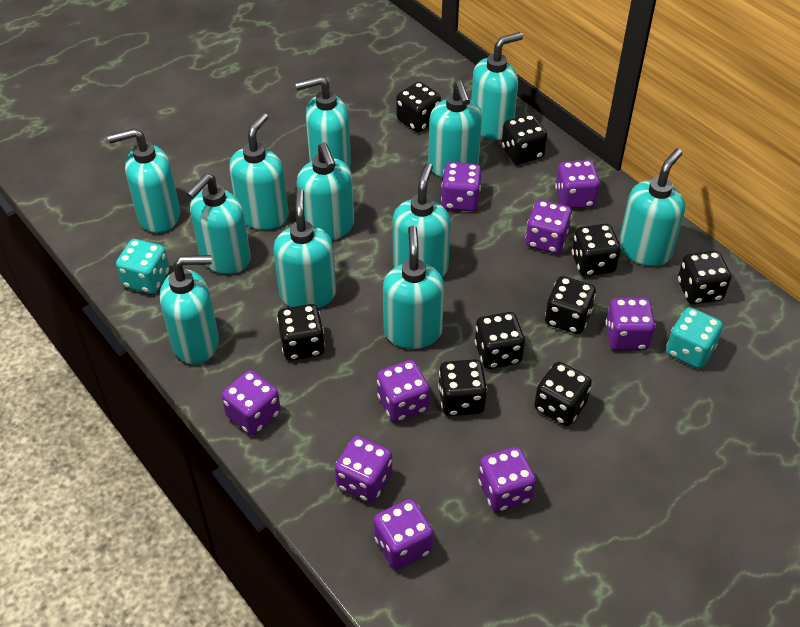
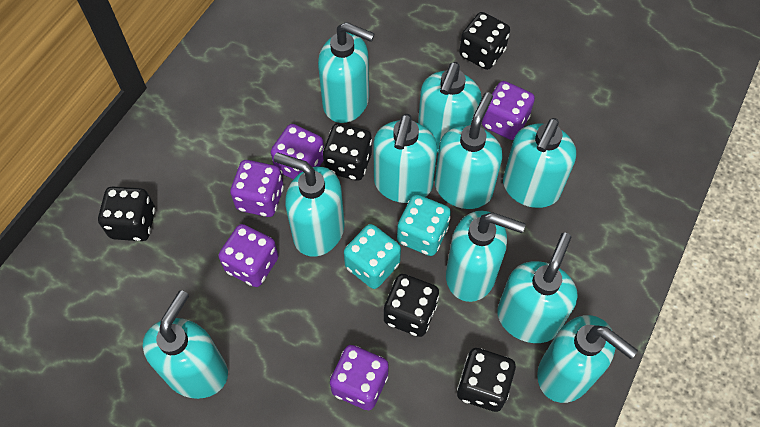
black dice: [277,304,325,361] [397,82,441,132] [438,359,487,416] [475,312,525,369] [502,114,547,165] [534,362,592,426] [545,276,596,334] [572,224,621,276] [678,251,731,304] = 9 -> [98,186,155,241] [323,123,372,181] [384,274,439,337] [457,348,516,412] [459,12,510,70] = 5
purple dice: [222,370,281,435] [335,436,392,503] [374,499,433,569] [377,360,430,422] [441,162,481,211] [478,447,536,512] [525,200,572,254] [555,160,600,209] [605,298,656,350] = 9 -> [219,224,279,287] [230,160,284,217] [271,124,324,179] [330,345,389,410] [482,81,535,140] = 5
turquoise soap dispenser: [107,128,180,233] [160,255,219,364] [186,174,251,274] [229,113,288,230] [273,188,336,308] [295,76,351,167] [297,143,354,240] [383,226,444,349] [393,163,451,277] [428,80,482,177] [471,32,523,140] [619,149,685,266] = 12 -> [143,290,228,399] [274,153,344,257] [318,22,375,123] [373,114,437,203] [418,62,482,152] [435,92,503,209] [446,210,525,302] [497,232,578,343] [503,118,576,208] [537,315,638,403] = 10

